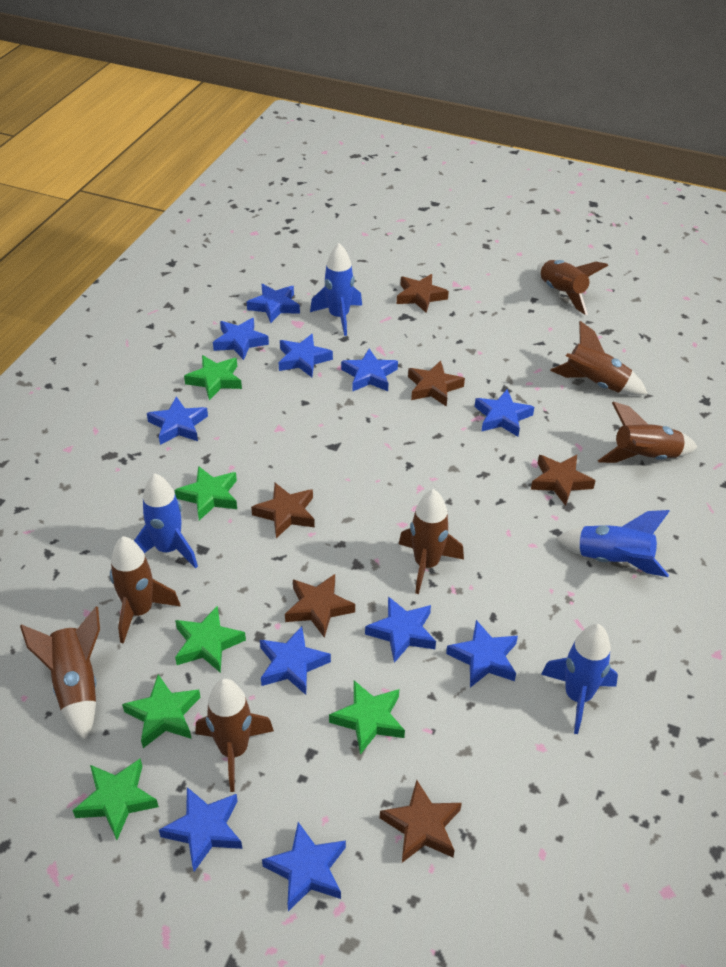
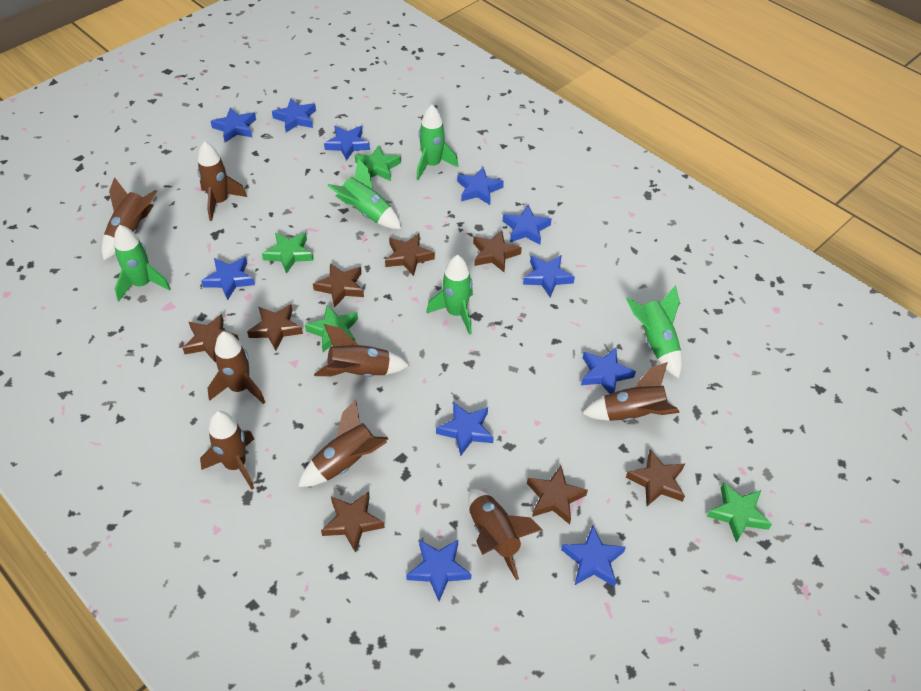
blue rocket: [134,473,198,569] [310,243,362,336] [541,624,618,734] [555,510,669,577] = 4 -> none = 0
brown rocket: [20,607,100,741] [110,536,181,644] [196,678,274,792] [399,489,464,594] [537,260,608,315] [550,321,648,395] [598,402,698,463] = 7 -> [102,177,157,260] [197,141,247,221] [200,411,254,490] [208,331,265,404] [298,399,388,487] [314,324,410,377] [468,489,543,580] [582,362,680,421] = 8
brown star: [251,483,315,538] [285,574,355,638] [380,780,462,863] [397,274,449,313] [408,361,465,407] [531,455,596,506] = 6 -> [183,314,239,363] [247,304,303,351] [313,263,364,308] [321,492,385,553] [385,234,435,276] [473,230,522,272] [527,466,588,524] [626,449,685,506] = 8
green rocket: none = 0 -> [114,225,171,301] [327,158,402,229] [417,105,458,180] [427,255,473,335] [626,285,682,378] = 5
green star: [73,758,159,840] [122,674,201,748] [174,466,237,520] [175,606,246,673] [184,355,242,400] [329,681,405,755] = 6 -> [262,232,314,274] [305,305,358,352] [355,145,401,181] [706,482,772,543] = 4

